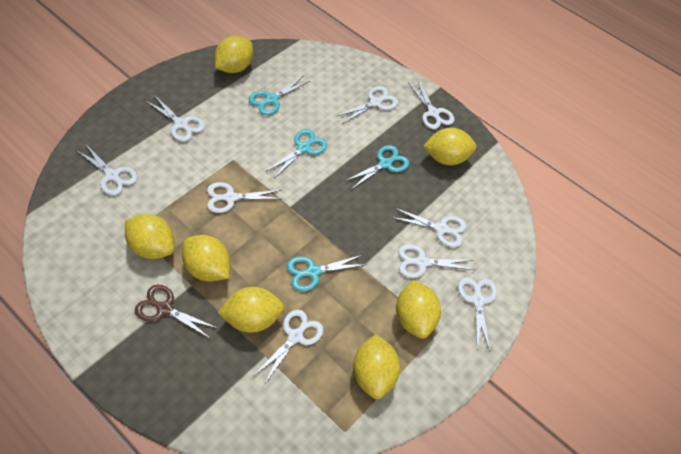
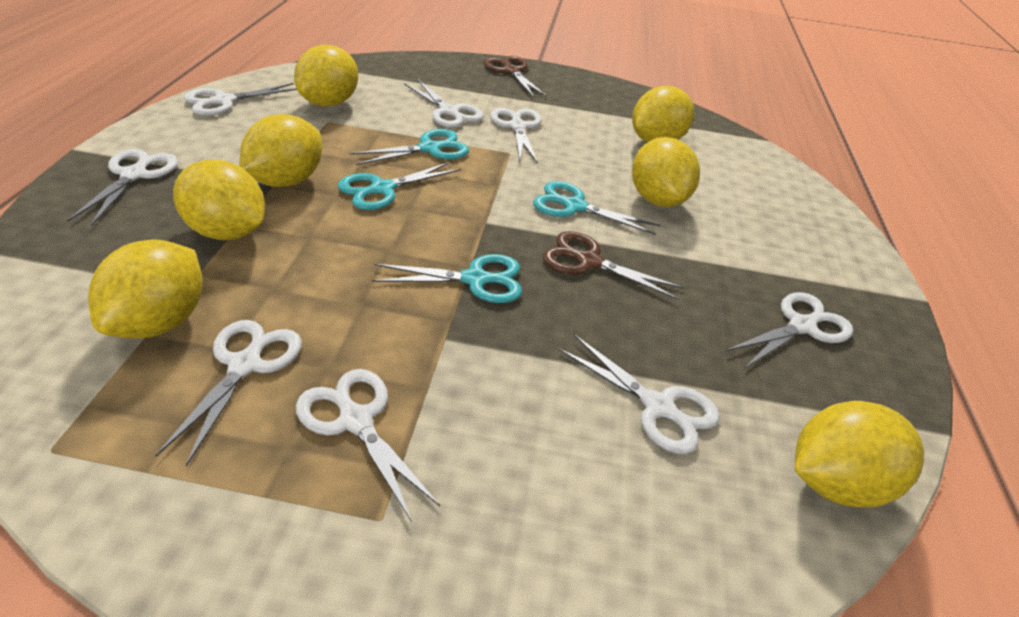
brown scissors: [135,285,217,339] = 1 -> [484,56,547,97] [543,231,684,300] = 2
white scissors: [76,143,138,195] [146,95,205,142] [207,182,282,213] [254,309,323,383] [336,86,398,123] [391,208,466,247] [398,244,474,278] [408,81,454,129] [458,277,497,351] = 9 -> [67,149,178,226] [155,320,302,466] [184,83,297,116] [296,369,440,522] [404,80,484,128] [490,108,542,164] [558,334,720,454] [726,292,853,369] = 8

